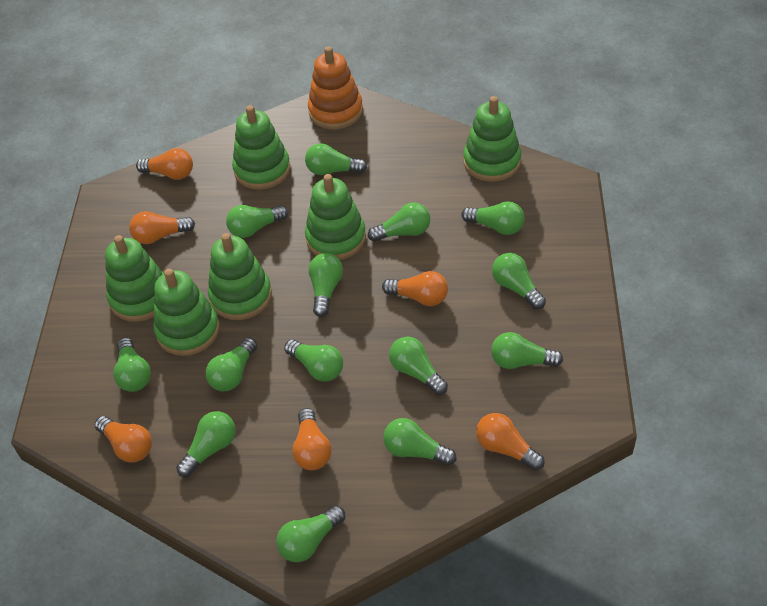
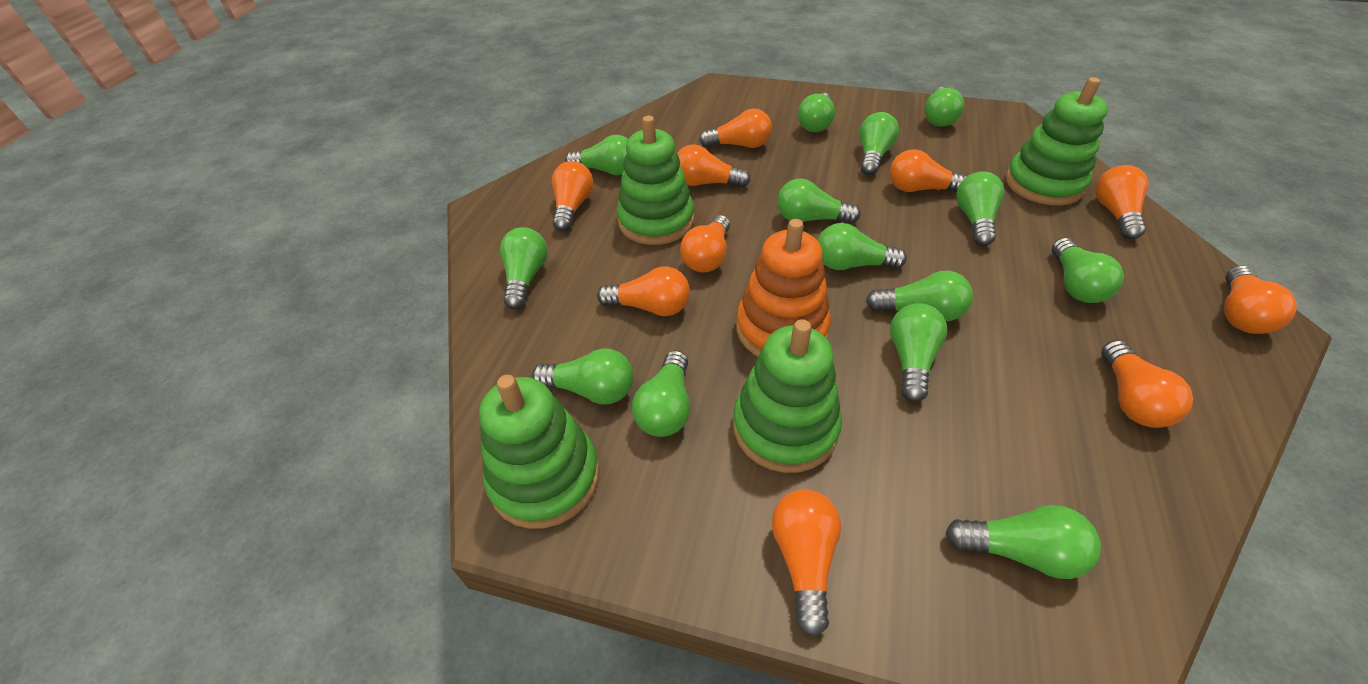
green stacking toy: [105,235,164,322] [153,269,220,356] [208,233,272,320] [232,105,290,190] [305,174,366,260] [463,96,521,182] = 6 -> [479,375,600,529] [616,116,694,245] [733,319,842,473] [1006,77,1108,206] = 4
orange light bulb: [95,416,152,463] [129,211,195,244] [136,148,193,180] [292,408,331,470] [382,271,448,306] [476,413,545,471] = 6 -> [552,161,593,231] [597,266,690,316] [677,144,751,188] [680,215,730,273] [699,108,772,148] [772,489,841,637] [890,149,967,192] [1095,165,1149,240] [1101,340,1193,428] [1224,266,1297,334] = 10

